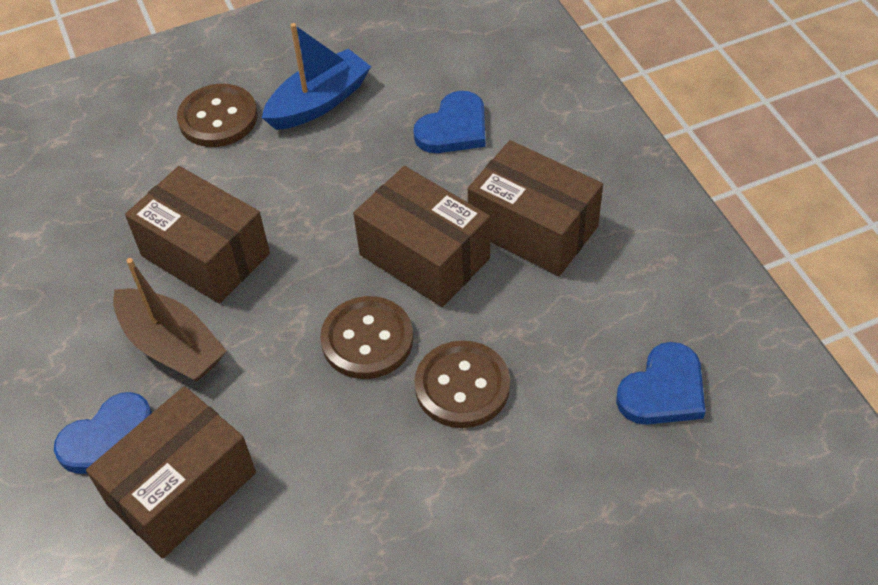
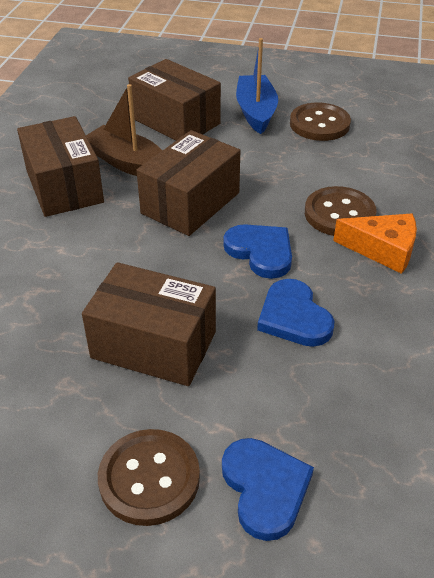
orange cheese: none = 0 -> [333,214,417,274] = 1

